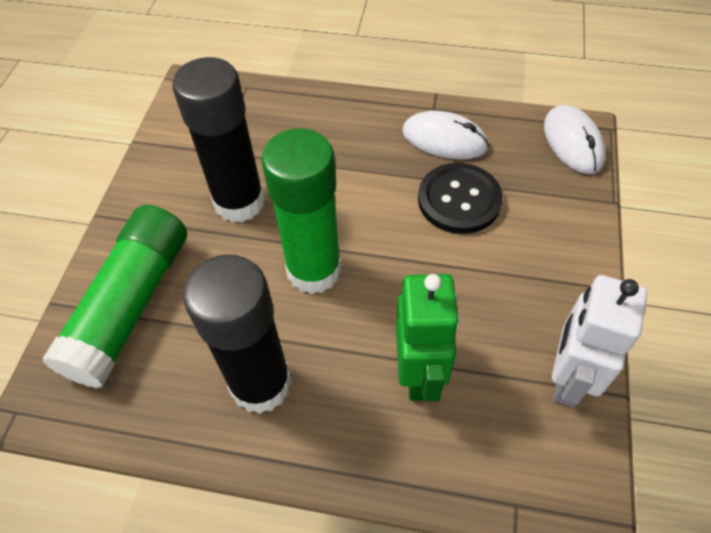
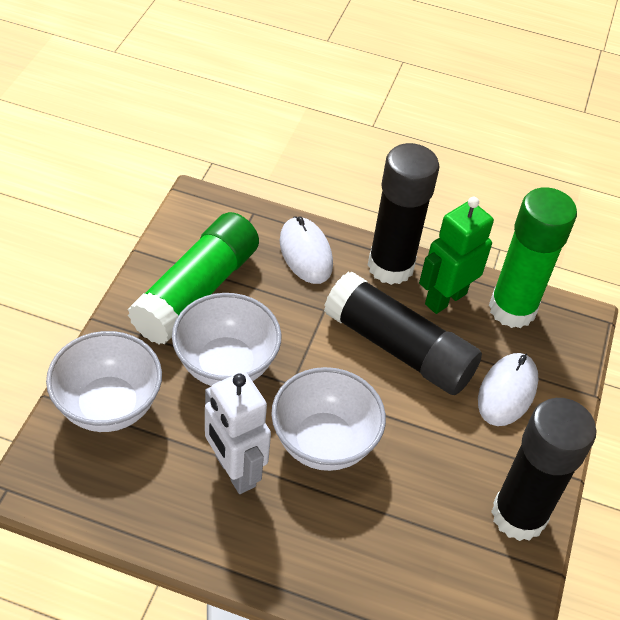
black button: [418,163,503,234] = 1 -> none = 0
black glue stick: [172,57,265,223] [183,254,292,414] = 2 -> [324,272,482,395] [368,143,439,285] [491,398,596,541] = 3
white bowl: none = 0 -> [46,331,162,432] [172,293,281,386] [271,367,386,471] = 3

